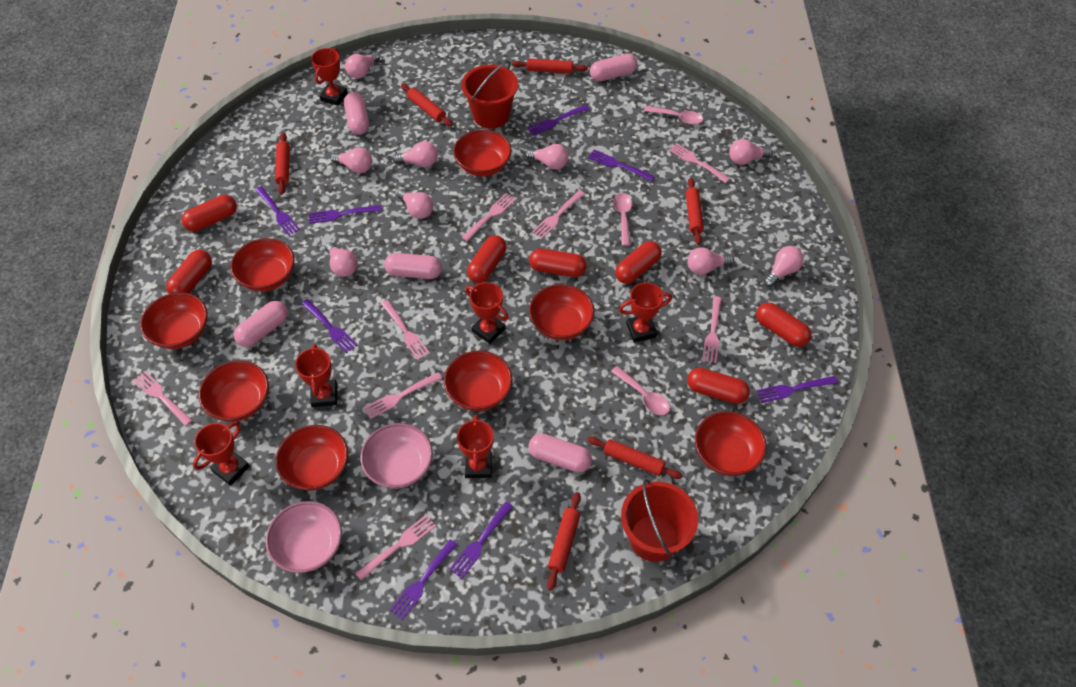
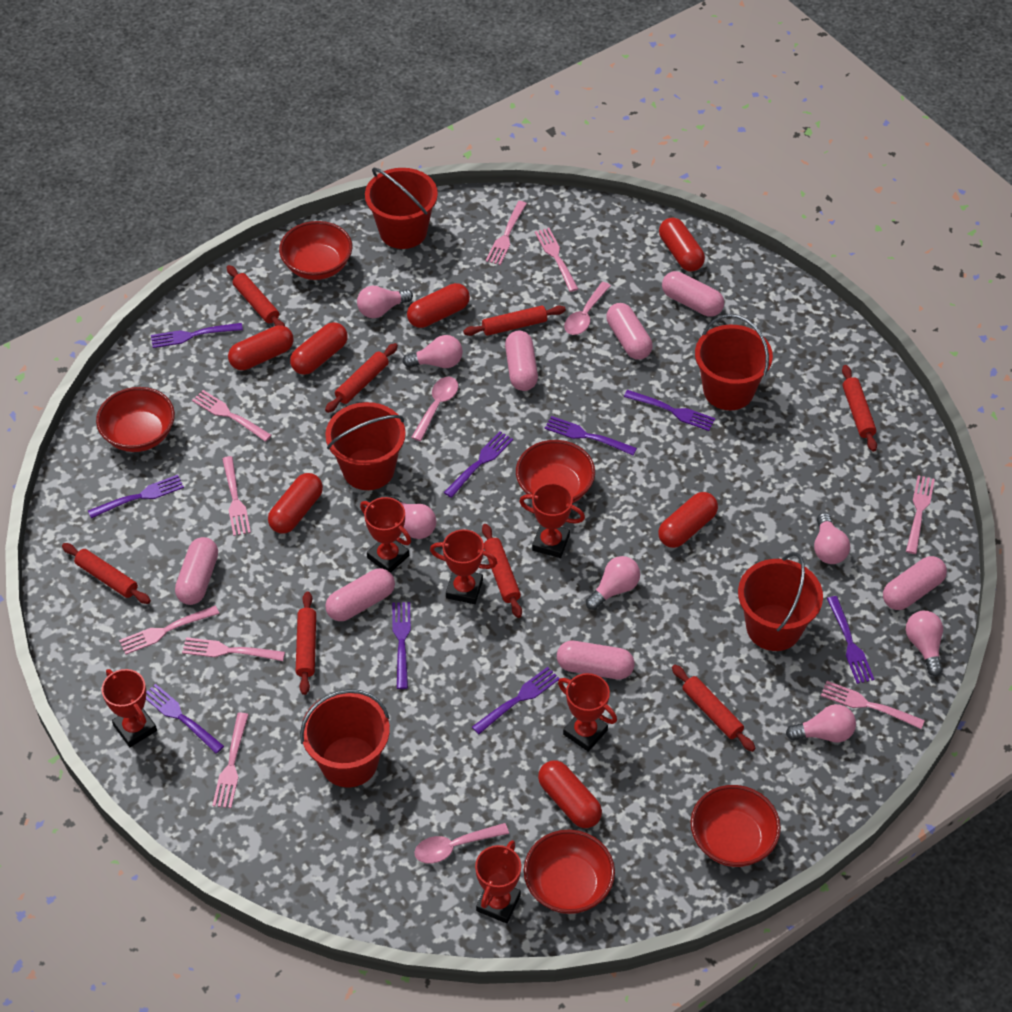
pink bowl: [265,501,342,573] [360,423,433,489] = 2 -> none = 0
pink capsule: [234,301,288,347] [344,92,369,135] [384,253,442,279] [528,433,592,473] [590,54,637,81] = 5 -> [175,537,218,605] [325,568,395,621] [505,331,538,391] [557,641,635,679] [606,303,653,360] [662,271,724,317] [883,556,947,610] = 7
pink fork: [134,371,193,426] [355,515,436,580] [364,372,442,419] [381,300,430,360] [461,193,516,241] [532,190,585,239] [669,143,730,183] [702,296,722,363] = 8 -> [119,605,219,655] [182,637,285,661] [192,390,272,442] [212,713,249,808] [222,456,251,536] [486,201,527,265] [535,228,578,292] [821,681,925,729] [906,475,935,554] = 9
pink light bulb: [325,242,358,277] [330,147,372,173] [345,52,380,79] [393,141,438,167] [397,189,433,219] [525,144,569,170] [687,247,734,275] [729,139,772,165] [764,246,804,287] = 9 -> [357,286,413,318] [390,497,436,539] [403,335,463,368] [586,556,640,610] [786,704,856,742] [814,513,850,564] [906,611,943,676] = 7
purple fork: [255,186,300,236] [301,299,357,353] [309,205,382,224] [390,539,458,620] [449,501,514,579] [527,105,590,136] [588,150,655,182] [756,376,838,403] = 8 -> [88,475,184,518] [146,684,224,753] [151,323,243,348] [392,602,411,689] [444,431,513,498] [472,667,560,734] [545,416,637,456] [624,390,715,431] [827,596,874,684] = 9
red bowl: [140,292,208,349] [199,361,269,422] [230,238,295,291] [276,425,348,491] [444,351,512,411] [453,130,511,176] [529,284,594,340] [695,411,766,476] = 8 -> [96,387,175,452] [279,221,352,280] [516,440,595,504] [524,829,615,914] [690,785,781,867] = 5
red bucket: [462,61,518,129] [621,479,698,562] = 2 -> [300,689,390,787] [325,402,406,490] [365,168,438,249] [695,314,773,410] [738,552,823,651] = 5
red rolling pin: [275,133,290,195] [401,84,453,127] [512,58,588,74] [547,492,581,591] [587,436,682,479] [686,178,704,245] = 6 -> [62,543,151,604] [226,265,285,326] [296,591,316,695] [325,343,398,413] [463,306,566,336] [482,524,522,618] [672,665,755,752] [842,365,877,452] = 8

